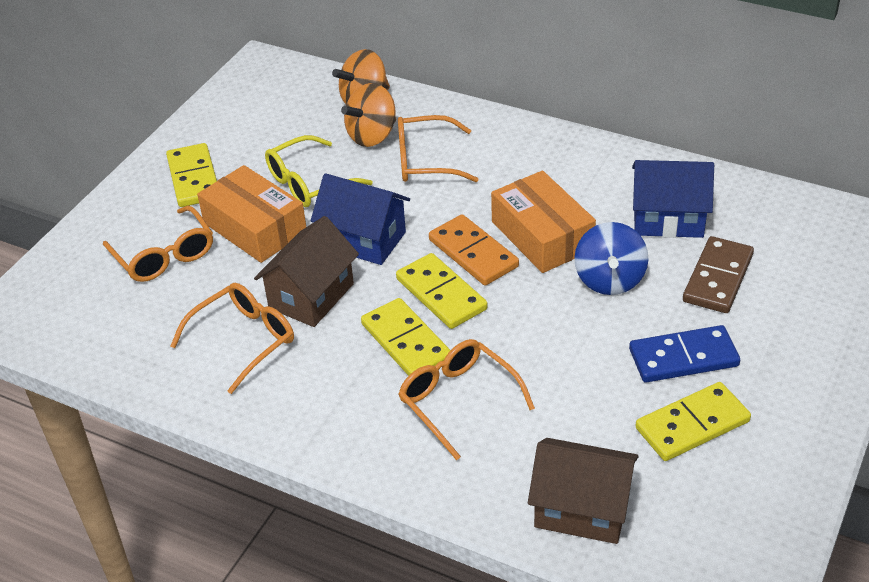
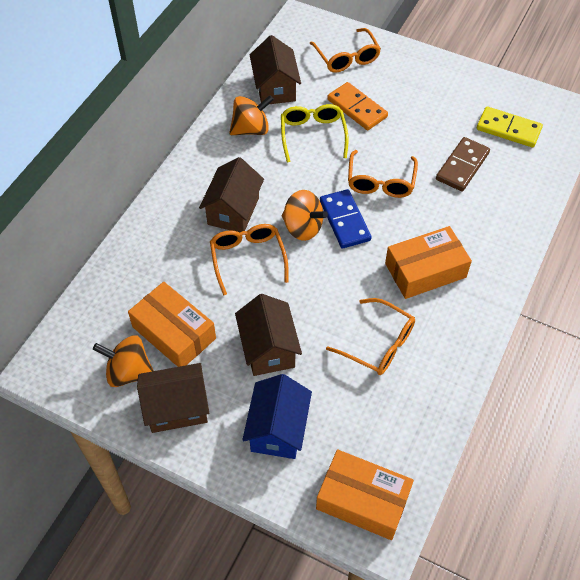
blue house: [311,173,410,265] [632,160,714,238] = 2 -> [242,374,312,459] = 1
blue spinning top: [574,222,648,295] = 1 -> none = 0
brown house: [254,216,359,327] [528,438,639,544] = 2 -> [137,363,209,433] [199,157,264,233] [235,294,302,376] [250,35,301,104] = 4
orange box: [197,165,306,263] [491,170,596,273] = 2 -> [128,282,216,367] [316,449,414,540] [385,226,472,299] = 3
orange spinning top: [332,49,390,104] [341,83,396,147] = 2 -> [93,336,154,387] [229,95,274,135] [282,190,328,241] = 3
yellow domino: [166,143,217,207] [361,298,451,376] [396,253,488,329] [636,382,751,461] = 4 -> [477,106,543,148] = 1

